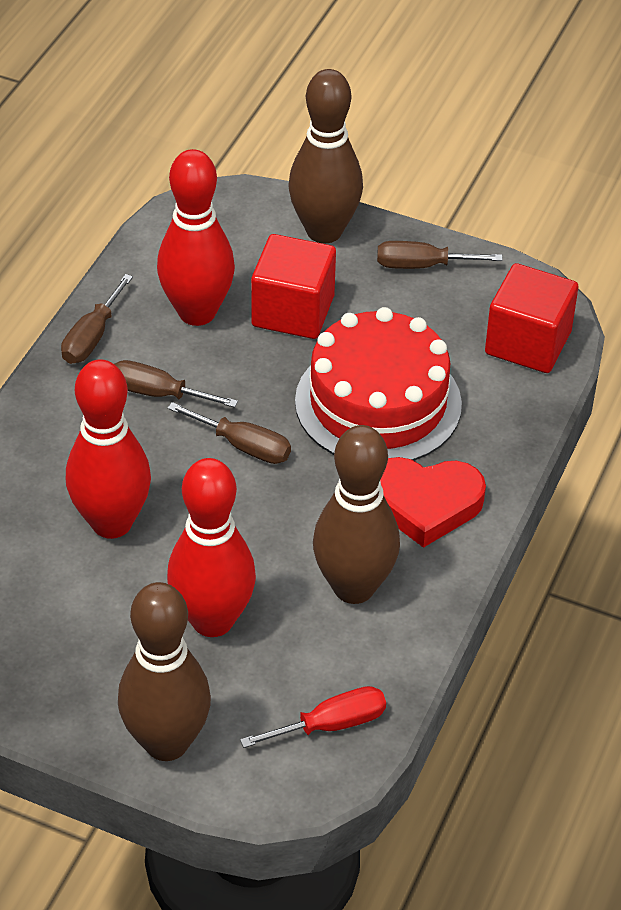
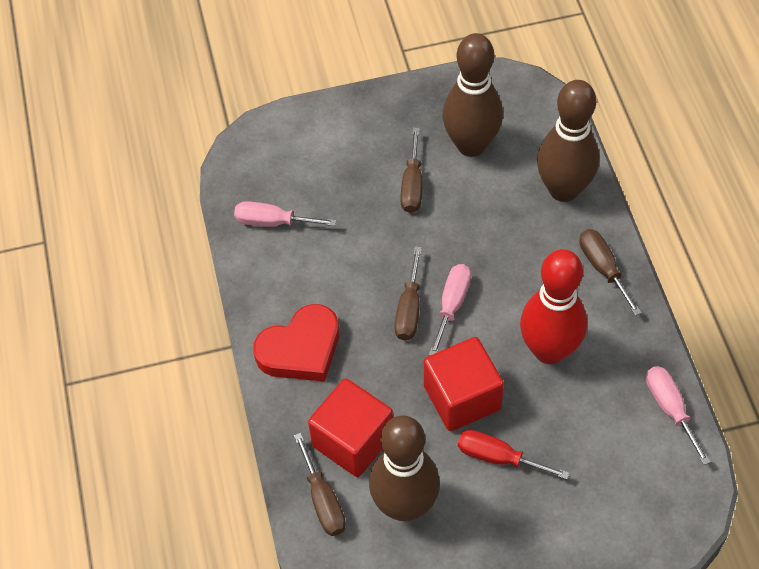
pink screwdriver: none = 0 -> [234,201,336,227] [429,264,471,356] [646,366,710,465] = 3
red bowling pin: [66,359,151,539] [157,149,235,326] [167,458,256,637] = 3 -> [520,249,587,364] = 1
red cake: [295,307,462,461] = 1 -> none = 0

